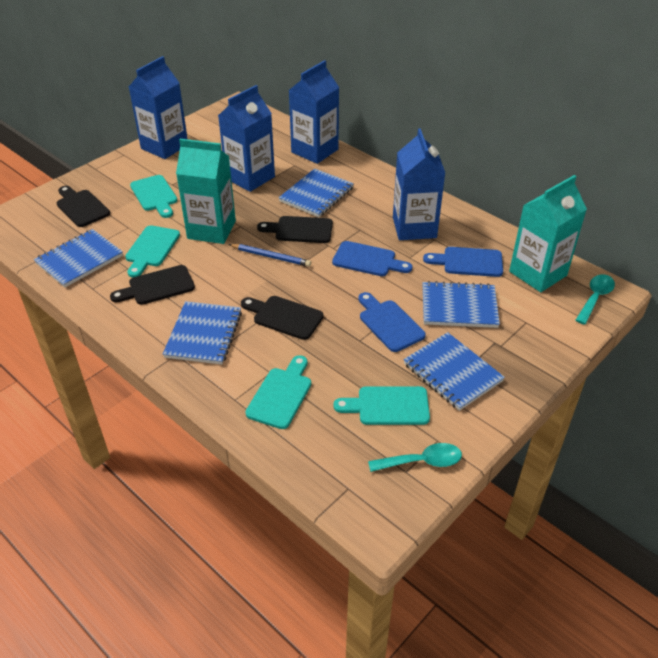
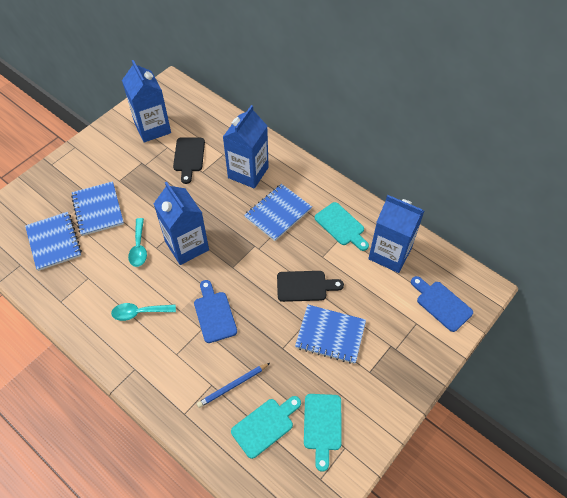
black cutting board: [57,186,110,227] [110,265,195,305] [241,296,324,340] [257,216,333,243] = 4 -> [173,137,205,184] [277,271,344,302] = 2
blue cutting board: [332,241,412,276] [358,292,426,352] [423,247,503,277] = 3 -> [194,280,237,343] [411,276,473,332] = 2
blue notebook: [34,229,123,288] [163,301,242,365] [279,169,354,217] [403,332,505,411] [422,281,500,328] = 5 -> [25,212,82,271] [71,181,124,236] [244,184,312,241] [295,305,366,364] = 4
turquoise carton: [176,139,236,244] [509,175,587,292] = 2 -> none = 0
turquoise cutting board: [125,225,180,278] [130,175,177,218] [245,355,311,429] [333,386,430,425] = 4 -> [231,396,301,459] [304,394,341,472] [315,202,369,251] = 3

